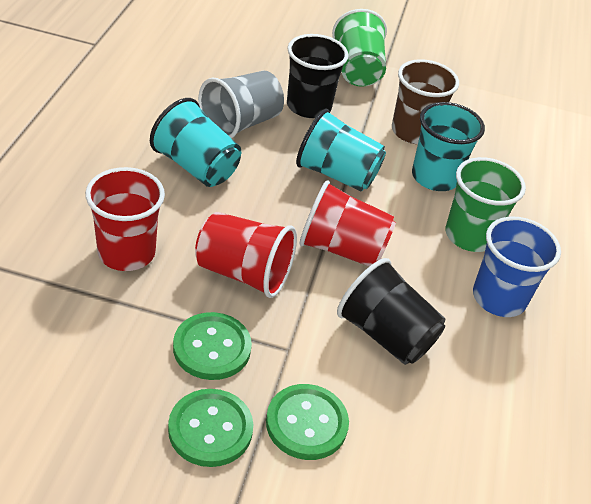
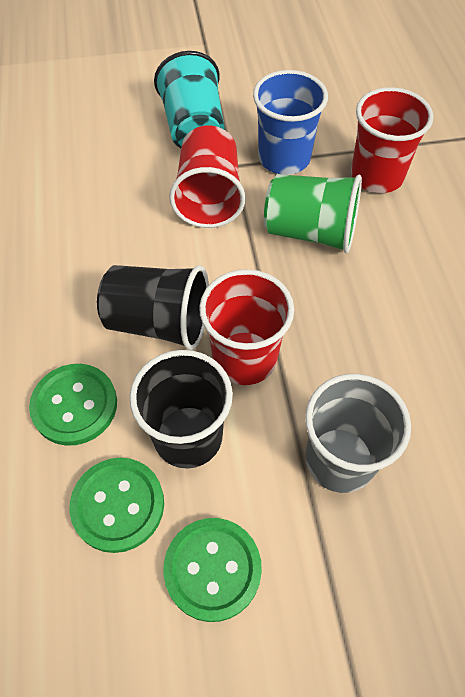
brown cup: [392,59,459,144] = 1 -> none = 0
green cup: [332,9,387,87] [445,157,526,252] = 2 -> [264,174,362,253] = 1
turquoise cup: [150,98,241,187] [296,109,386,191] [412,102,485,191] = 3 -> [154,51,225,148] = 1

